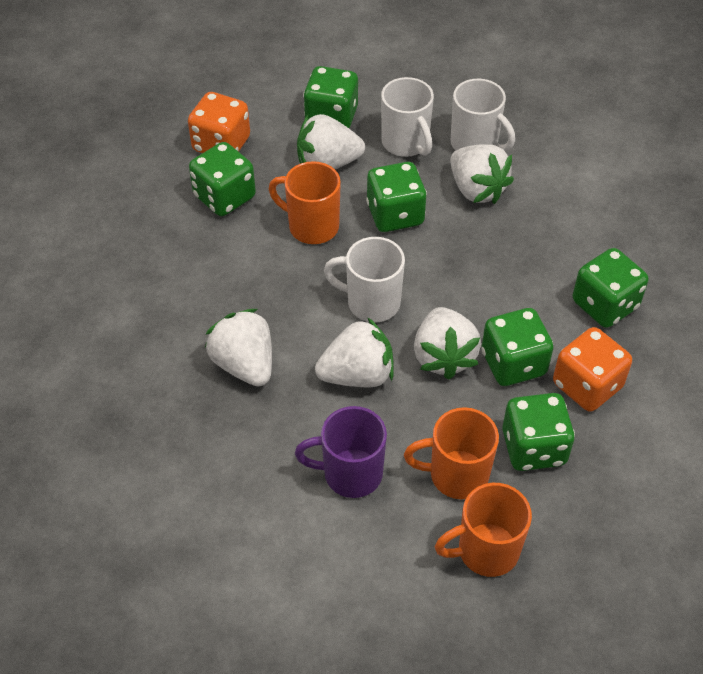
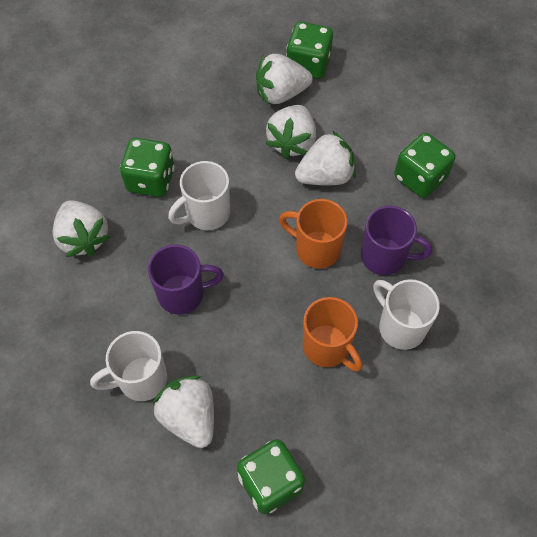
green dice: [189,142,256,216] [303,66,358,128] [366,162,427,232] [482,308,554,386] [502,393,575,471] [573,248,648,328] = 6 -> [120,138,175,197] [237,439,305,514] [286,22,333,79] [394,133,455,198] = 4
orange dice: [188,92,250,153] [553,327,632,412] = 2 -> none = 0
orange mug: [269,161,341,244] [404,407,499,499] [435,483,532,577] = 3 -> [279,199,348,269] [303,297,362,372] = 2
purple mug: [295,406,387,498] = 1 -> [148,244,224,315] [361,206,433,275] = 2

